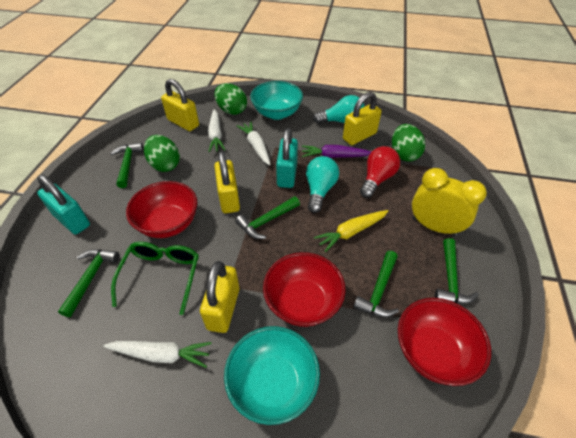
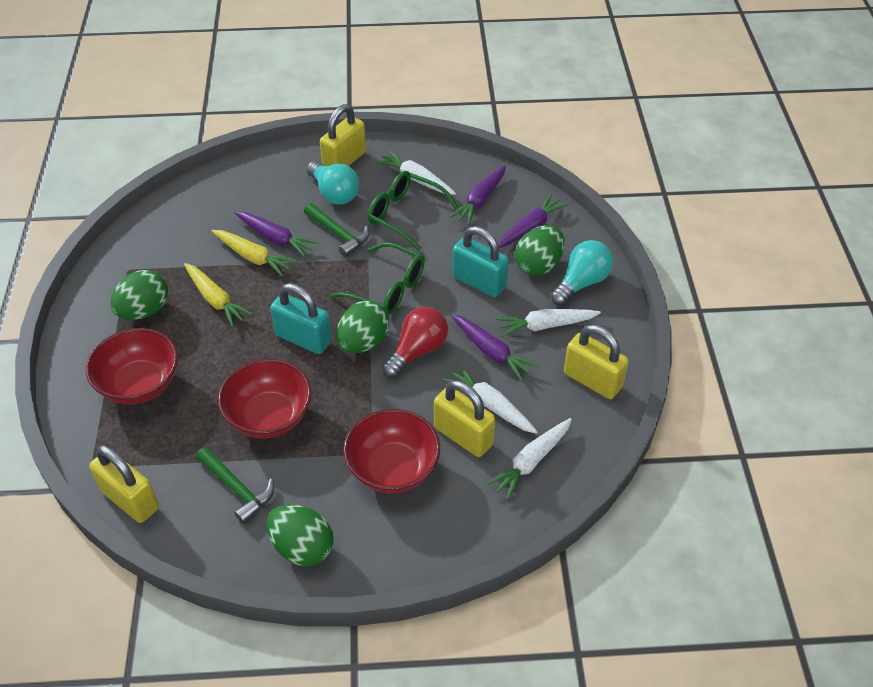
green egg: [144,135,180,172] [214,83,247,115] [392,124,425,161] = 3 -> [110,270,168,320] [266,504,334,566] [336,300,389,353] [515,225,564,276] = 4
green glasses: [111,242,199,315] = 1 -> [330,242,425,315] [368,171,458,251] = 2
green hammer: [58,249,120,317] [110,143,144,188] [235,196,300,239] [353,251,399,317] [435,238,479,304] = 5 -> [196,447,274,524] [304,203,370,257] = 2
purple carrot: [302,145,372,158] = 1 -> [235,212,319,257] [449,165,506,225] [451,314,539,381] [498,194,568,248] = 4
turquoise bowl: [224,326,320,425] [250,81,303,120] = 2 -> none = 0
white carrot: [103,341,212,368] [208,109,225,152] [237,121,271,165] = 3 -> [376,151,456,195] [442,364,538,434] [486,418,572,500] [495,309,601,337] = 4
yellow carrot: [314,210,388,252] = 1 -> [184,263,253,327] [212,230,297,277] = 2
yellow clock: [412,168,487,236] = 1 -> none = 0

